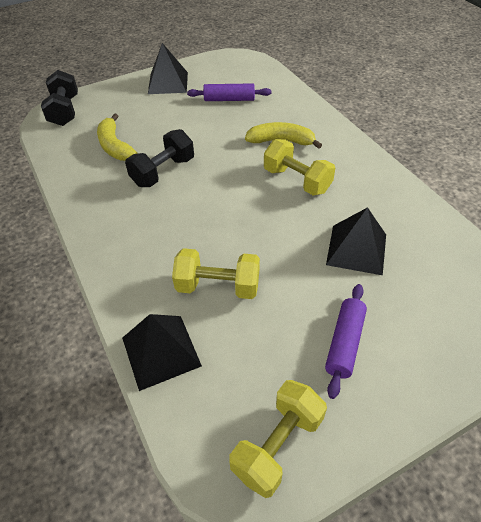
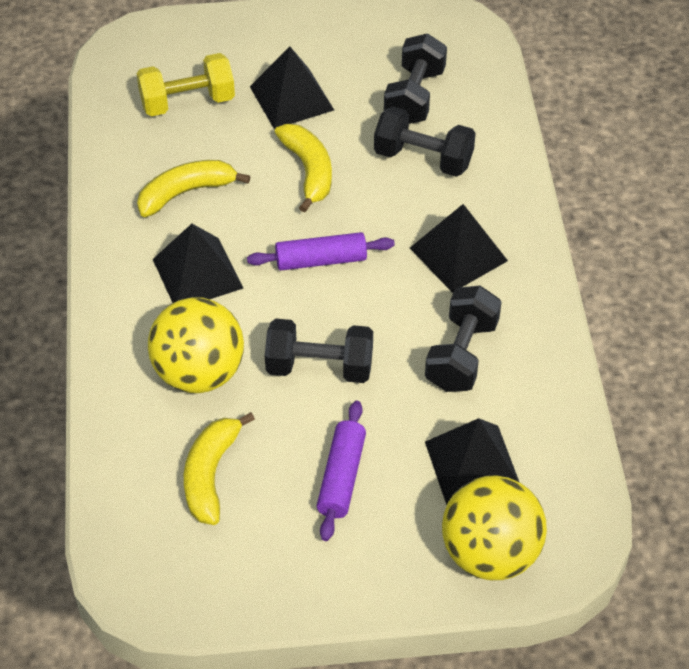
black dumbbell: [41,70,78,126] [125,129,194,187] = 2 -> [265,319,373,383] [374,106,476,177] [384,33,447,124] [425,286,501,392] = 4
black pyramid: [122,314,202,391] [148,43,188,94] [326,207,386,275] = 3 -> [153,224,243,303] [250,47,334,129] [410,204,508,293] [425,418,519,505] = 4
yellow ball: none = 0 -> [148,297,244,393] [442,475,547,580] = 2
yellow banana: [97,113,138,161] [245,122,322,149] = 2 -> [137,160,251,217] [184,412,255,525] [274,124,332,213] = 3
yellow dumbbell: [172,248,260,299] [230,380,327,498] [264,139,335,196] = 3 -> [136,53,235,116] = 1

